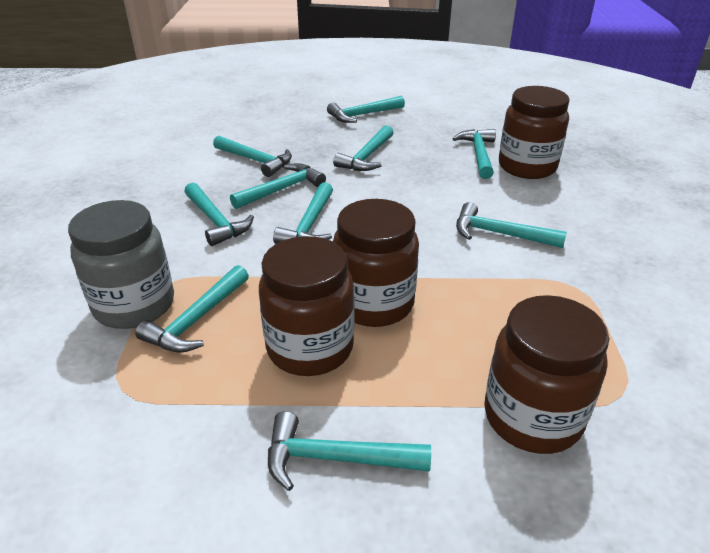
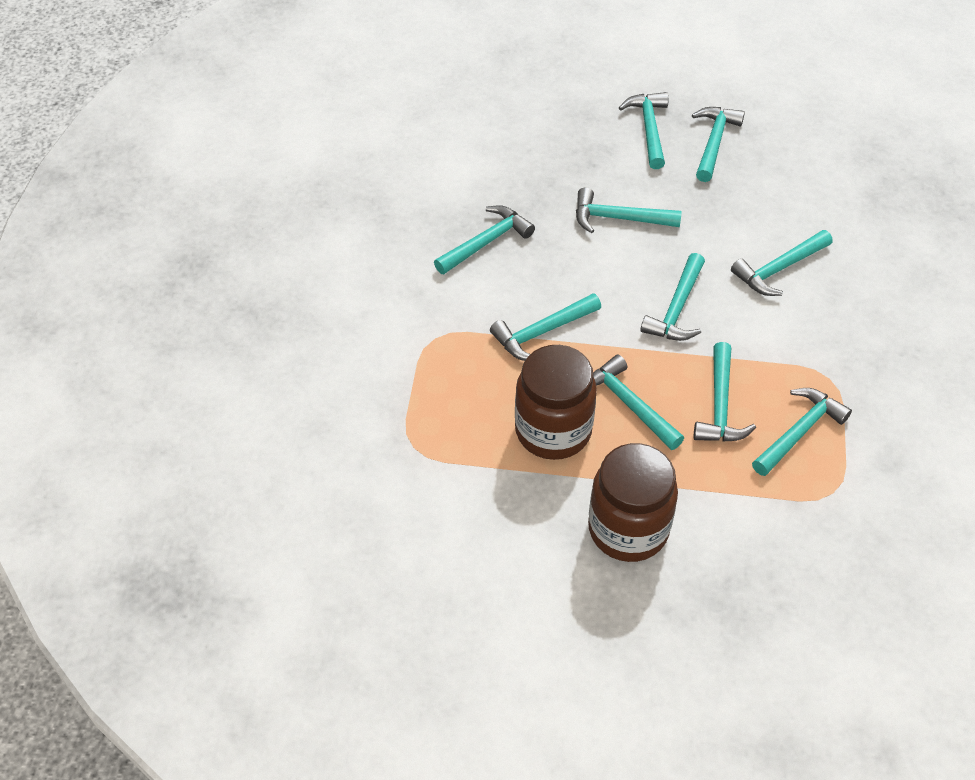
brown jar: [259,236,354,376] [333,199,419,327] [484,295,610,454] [499,86,570,179] = 4 -> [515,345,597,460] [588,443,678,562] = 2
grey jar: [68,200,174,329] = 1 -> none = 0

